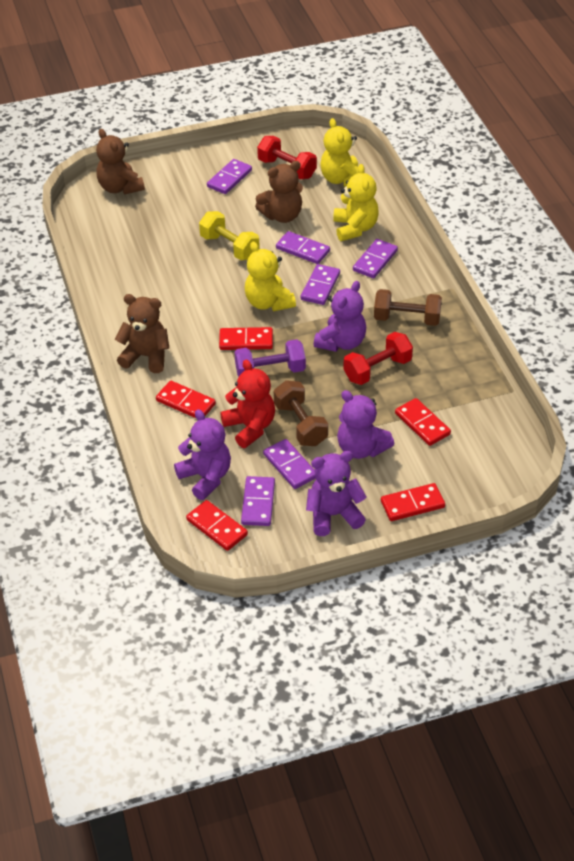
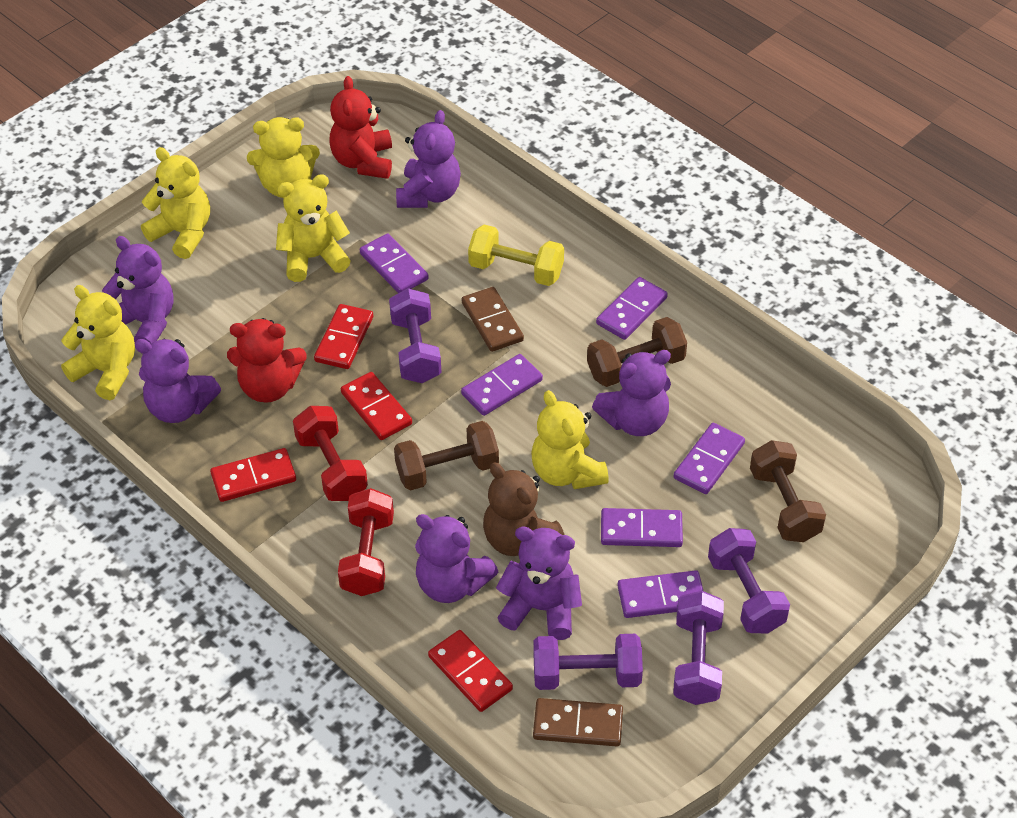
brown domino: none = 0 -> [462,287,524,352] [533,698,623,746] = 2
brown dumbbell: [274,380,328,446] [374,289,442,326] = 2 -> [394,421,499,491] [587,317,687,387] [750,440,826,542] = 3
brown teddy bear: [96,129,145,195] [115,294,169,373] [255,161,303,223] = 3 -> [483,462,565,556] = 1
purple dumbbell: [234,339,306,377] = 1 -> [389,288,442,383] [533,634,643,690] [673,591,724,705] [708,528,790,633] = 4
purple teddy bear: [174,409,231,500] [306,451,367,536] [314,281,366,352] [337,390,394,459] = 4 -> [102,236,174,344] [135,339,221,423] [396,110,461,208] [415,514,498,603] [496,527,582,640] [592,350,671,436] = 6
red domino: [156,381,216,418] [186,500,248,551] [219,327,273,350] [381,483,445,521] [395,398,451,446] = 5 -> [210,448,296,502] [314,304,373,369] [341,372,412,440] [428,630,513,712] = 4
red teddy bear: [220,360,275,448] = 1 -> [227,318,306,403] [329,76,392,179] = 2
yellow teddy bear: [245,242,296,311] [320,118,358,187] [333,164,379,241] = 3 -> [61,285,135,400] [141,147,210,259] [247,117,320,198] [276,174,350,282] [532,390,609,489] = 5

